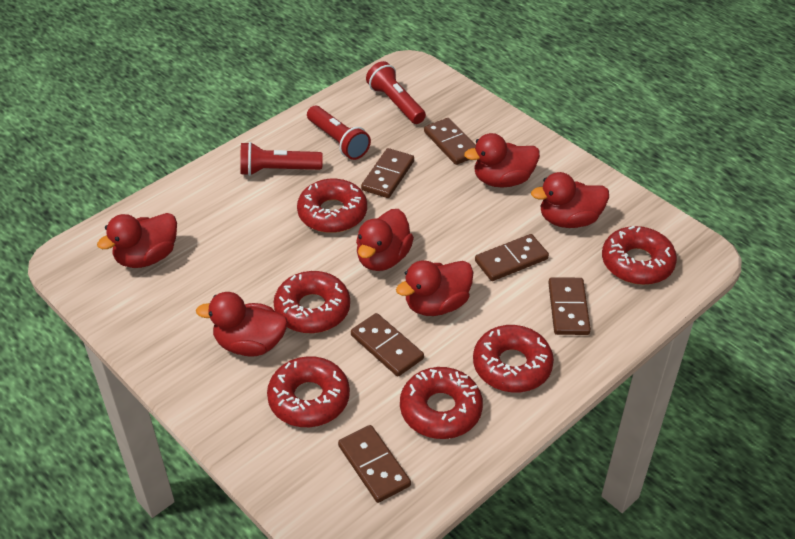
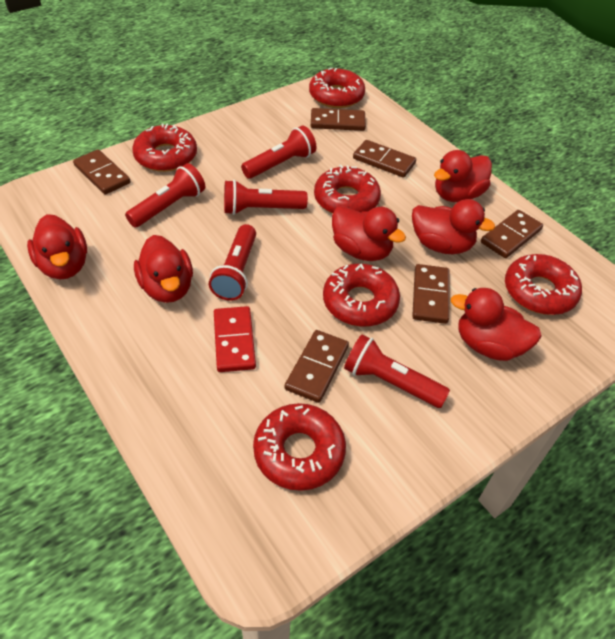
red domino: none = 0 -> [214,306,256,372] = 1
red flashlight: [240,142,323,176] [307,106,371,160] [366,61,426,124] = 3 -> [125,163,205,227] [209,224,256,301] [224,180,308,215] [241,126,316,179] [344,335,450,408] = 5

